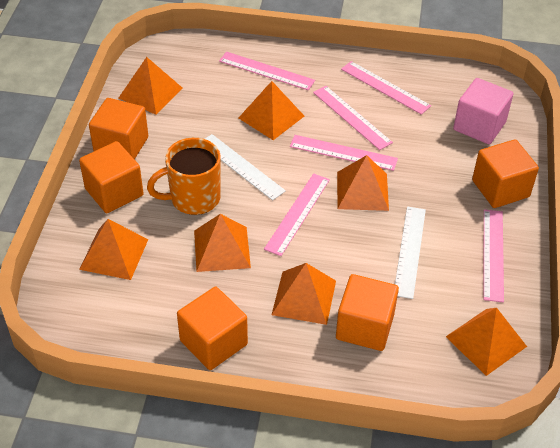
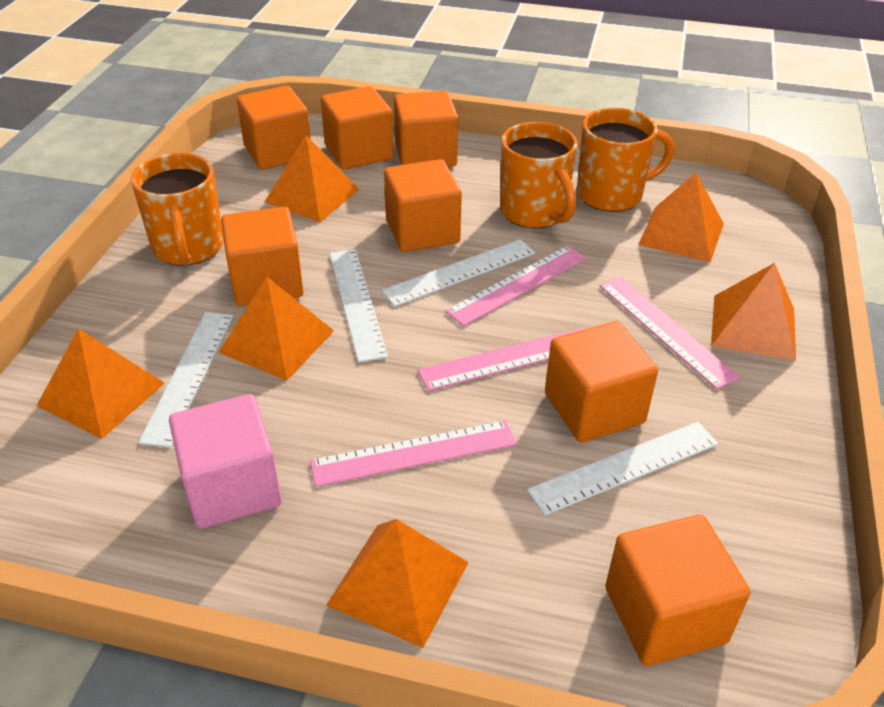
orange cube: [79,141,144,213] [89,98,148,160] [177,287,248,370] [336,274,399,351] [472,139,539,208] = 5 -> [221,207,303,306] [237,86,310,170] [321,86,393,170] [384,159,462,252] [394,91,458,167] [545,321,658,443] [605,515,750,666] = 7
orange mug: [147,138,221,215] = 1 -> [131,153,224,266] [500,122,578,228] [577,108,674,212] = 3
orange pyramid: [79,219,148,280] [119,57,183,115] [194,214,251,272] [239,81,304,140] [272,263,336,325] [337,155,389,211] [446,308,527,376] = 7 -> [36,328,165,439] [218,277,334,381] [265,135,360,222] [327,519,469,648] [638,173,724,263] [711,263,796,361] = 6
pink ruler: [219,52,315,90] [264,173,330,256] [290,135,398,171] [313,86,393,150] [341,61,431,115] [484,209,504,302] = 6 -> [310,420,517,487] [418,327,586,391] [445,246,586,326] [600,277,740,389] = 4
white ruler: [205,134,286,200] [395,207,426,299] = 2 -> [138,312,233,448] [330,249,388,363] [381,239,535,307] [527,422,719,516] = 4

